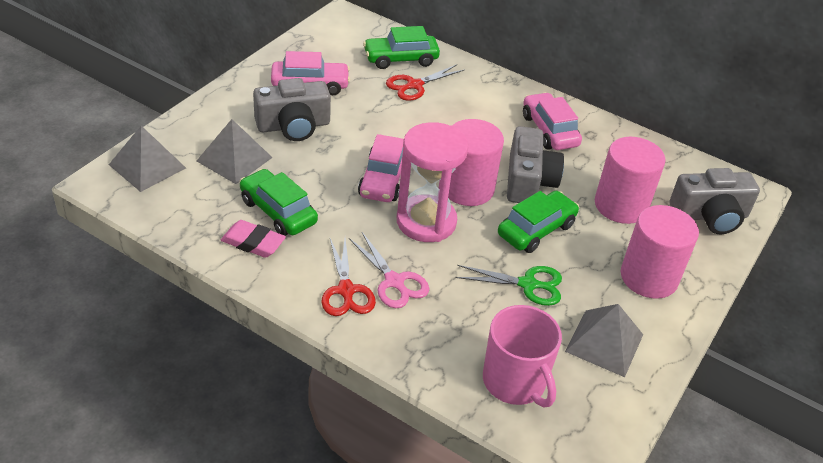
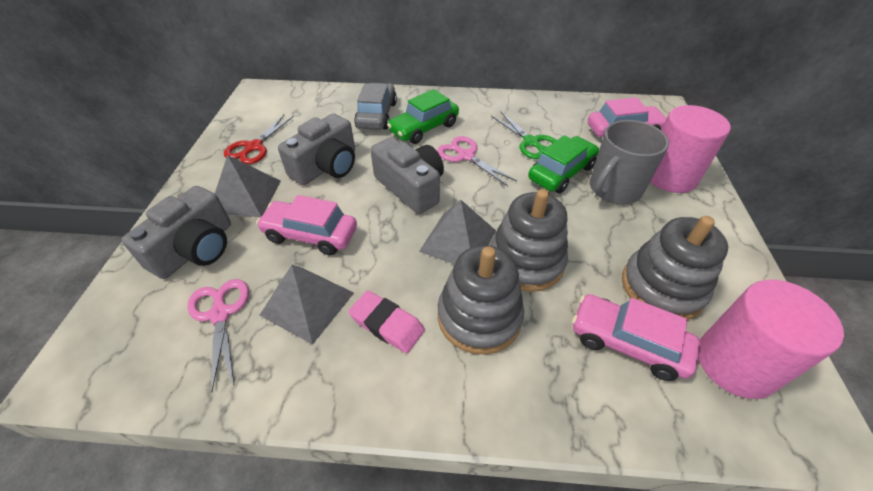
green car: [239,169,318,236] [363,26,440,69] [498,191,579,253] = 3 -> [387,89,459,144] [528,135,599,193] = 2
grey car: none = 0 -> [354,83,397,130] = 1
grey mug: none = 0 -> [590,120,669,204] = 1
grey stacking toy: none = 0 -> [438,245,524,354] [490,189,568,292] [622,216,728,319] = 3
pink cylinder: [448,119,504,206] [595,137,665,224] [621,205,699,299] = 3 -> [650,105,731,193] [698,280,844,399] = 2
pink hourglass: [397,122,468,242] = 1 -> none = 0
pink mug: [483,305,562,407] = 1 -> none = 0
pink scissors: [349,232,429,308] = 1 -> [187,279,249,393] [437,136,517,186] = 2
red scissors: [321,238,376,316] [386,64,464,101] = 2 -> [224,115,294,164] = 1

